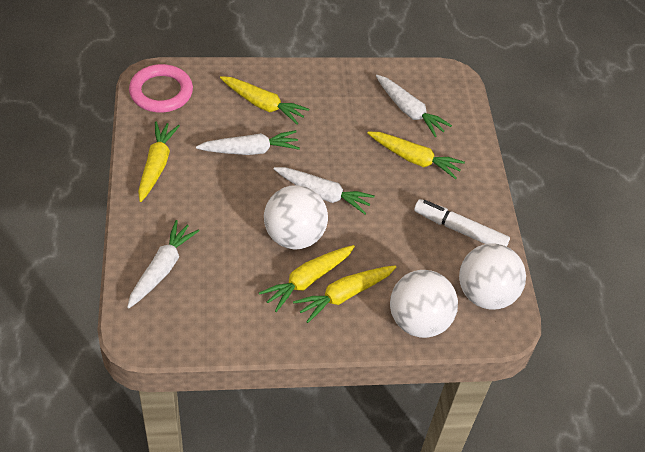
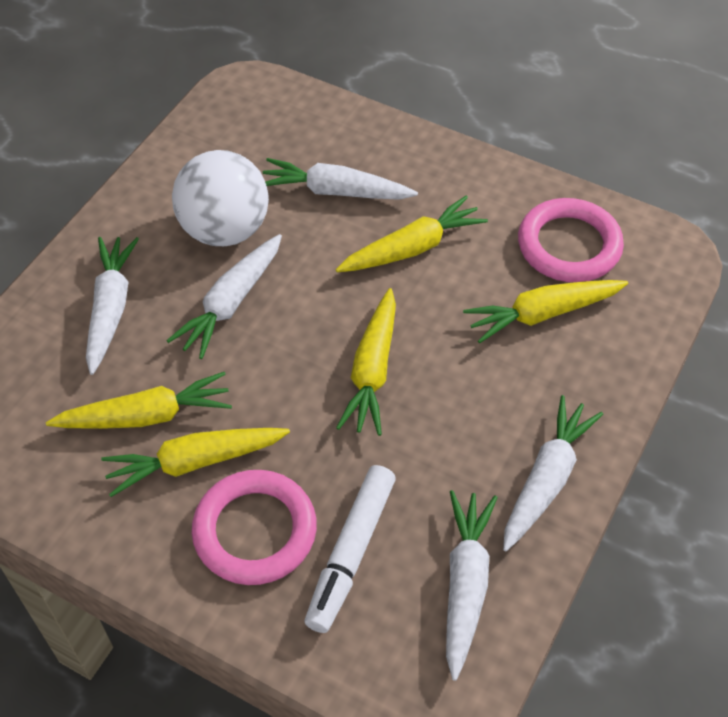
pink ring: [129,64,193,113] = 1 -> [192,470,317,585] [518,198,624,282] = 2
white ball: [264,185,328,250] [390,270,458,338] [459,243,526,310] = 3 -> [172,150,269,246] = 1
white carrot: [127,220,200,308] [196,130,300,155] [274,167,375,214] [376,75,452,137] = 4 -> [86,237,139,375] [166,234,282,359] [263,158,418,200] [446,490,498,681] [503,395,603,552] = 5

